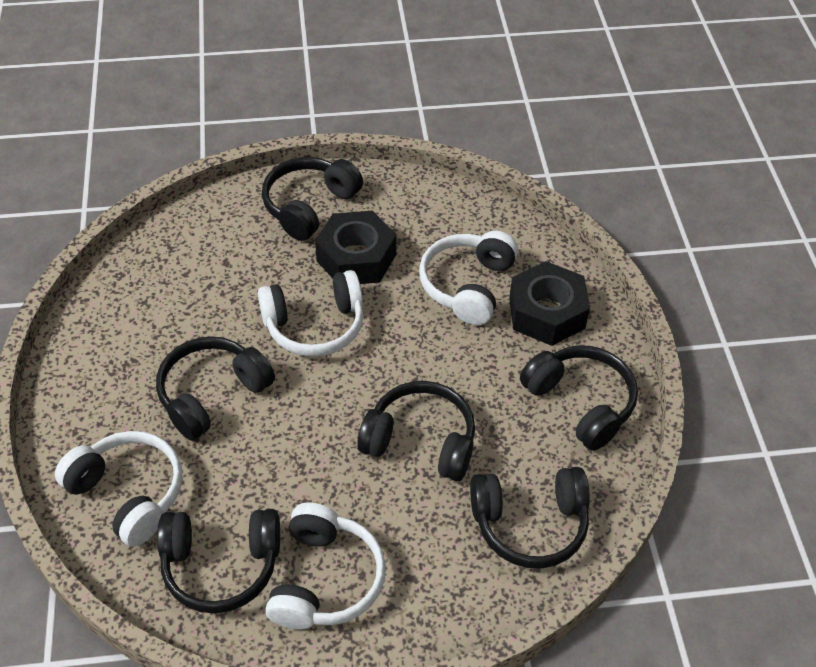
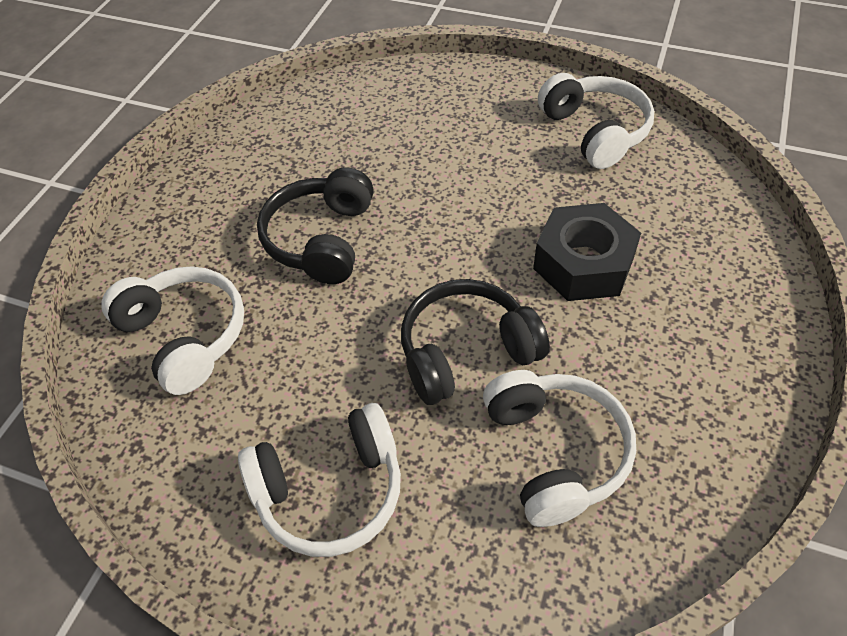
black headphones: [156,336,275,441] [157,509,280,614] [262,157,363,241] [357,381,475,481] [470,467,590,569] [520,346,638,451] = 6 -> [257,167,374,284] [401,279,550,405] = 2
black nut: [315,211,396,284] [509,261,590,346] = 2 -> [533,203,641,301] = 1

